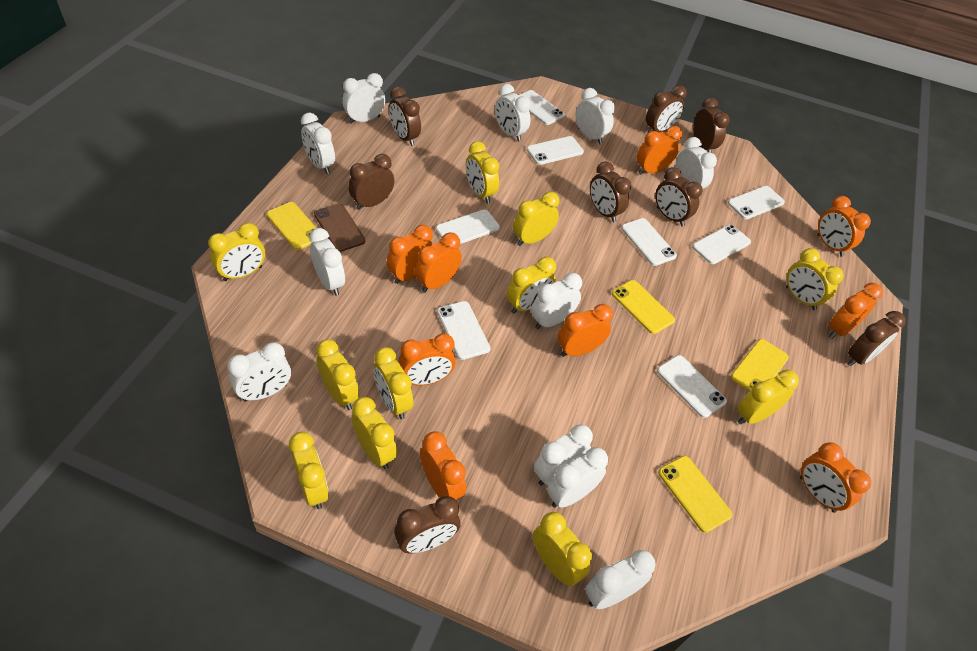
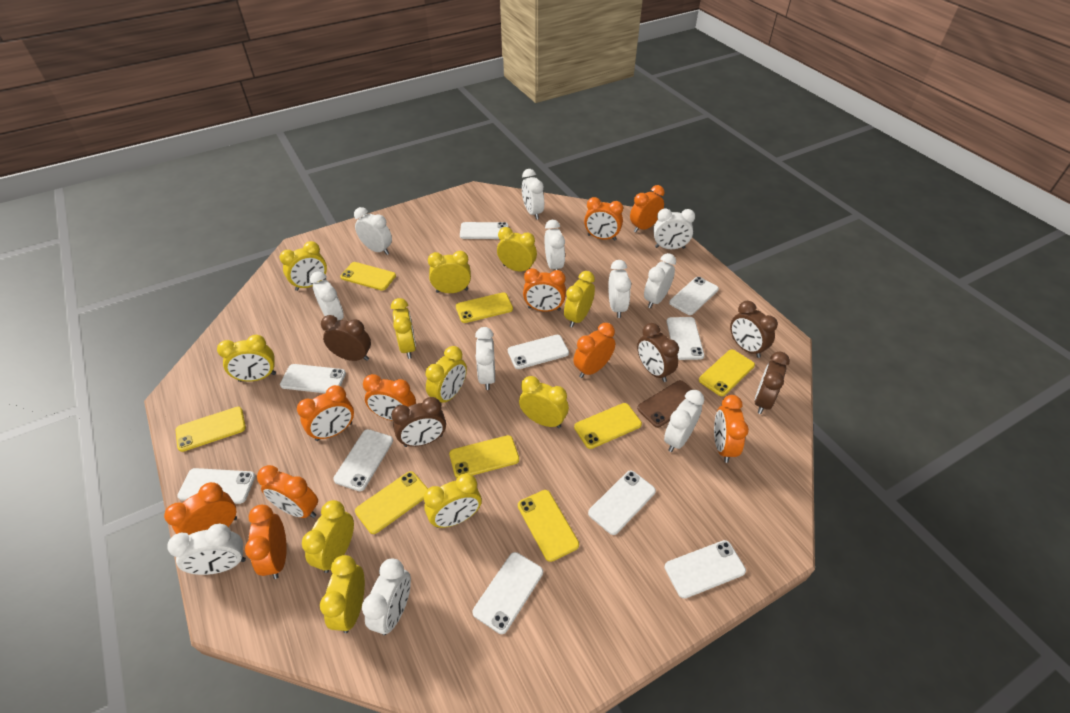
brown clock: [348,154,394,210] [389,87,421,146] [394,496,460,553] [590,161,631,222] [646,85,687,133] [655,167,703,226] [693,98,730,152] [848,311,906,367] = 8 -> [321,315,371,361] [391,397,446,447] [637,323,679,382] [730,301,778,358] [754,351,790,414] = 5
orange clock: [387,225,433,284] [398,333,456,386] [415,233,462,293] [420,431,466,500] [558,304,613,357] [637,126,682,175] [800,442,871,513] [817,196,871,257] [829,283,883,339] = 9 -> [164,482,237,535] [245,505,287,579] [257,465,318,518] [297,385,354,441] [363,374,416,421] [523,268,566,312] [573,323,615,378] [584,197,623,241] [630,185,665,233] [714,395,749,463] = 10
white phone: [436,209,500,244] [437,301,490,360] [519,90,565,125] [527,136,584,165] [621,218,677,266] [657,355,727,418] [692,225,751,264] [728,186,785,219] = 8 -> [177,468,255,504] [280,364,346,393] [333,429,393,491] [460,222,508,239] [472,552,543,634] [508,335,569,369] [588,470,656,535] [665,540,746,599] [667,317,704,360] [669,277,719,315] = 10
yellow phone: [267,202,316,250] [612,280,675,334] [658,456,733,533] [731,339,789,392] = 4 -> [175,407,246,452] [340,262,396,291] [355,471,428,534] [449,435,519,478] [456,292,513,323] [518,490,579,562] [574,403,642,449] [699,349,755,396] = 8

